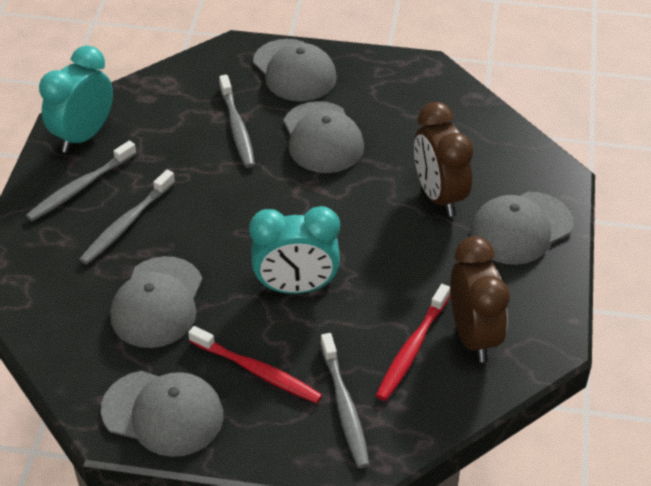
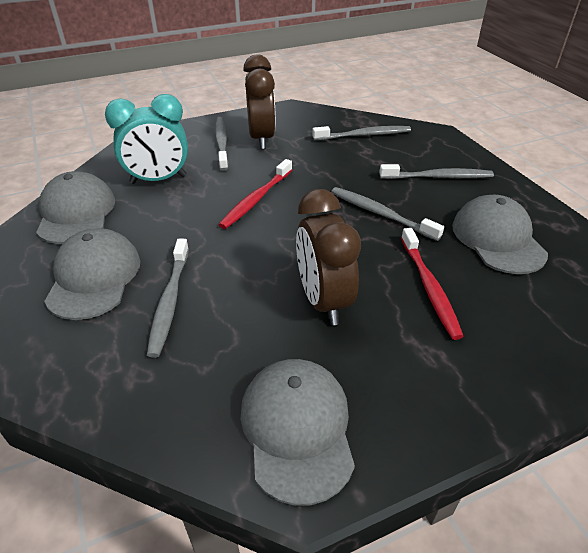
grey cap: [101,371,223,457] [110,256,202,348] [253,39,337,101] [284,101,364,173] [470,192,573,265] = 5 -> [36,171,115,244] [44,228,140,320] [241,359,355,506] [452,195,548,274] = 4
grey toothbrush: [26,140,137,221] [79,170,175,265] [219,75,255,168] [320,333,370,468] = 4 -> [147,239,189,358] [215,117,229,171] [312,126,411,141] [331,187,444,241] [379,164,494,179] = 5
turquoise clock: [39,45,113,153] [249,206,340,294] = 2 -> [105,94,188,184] = 1

